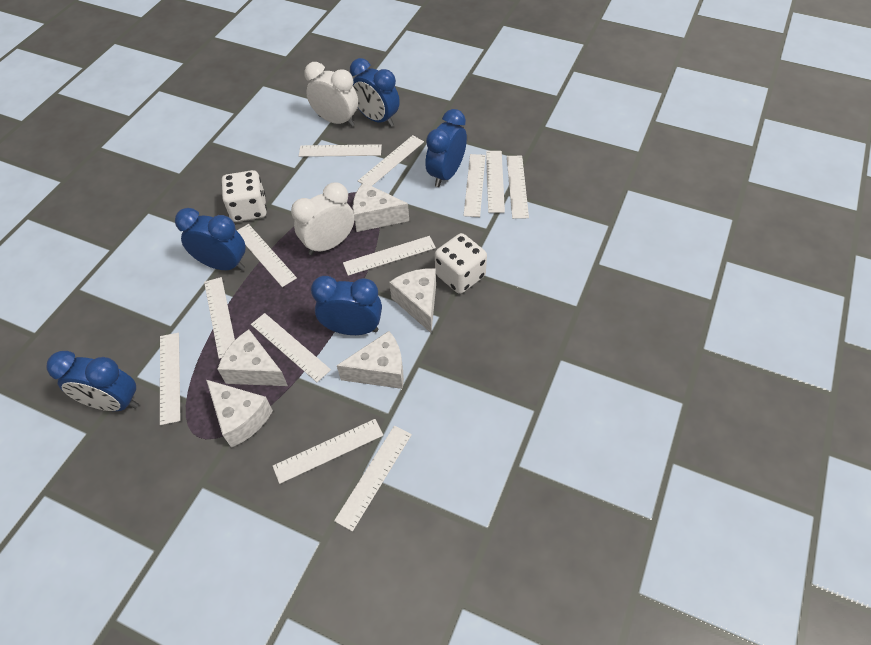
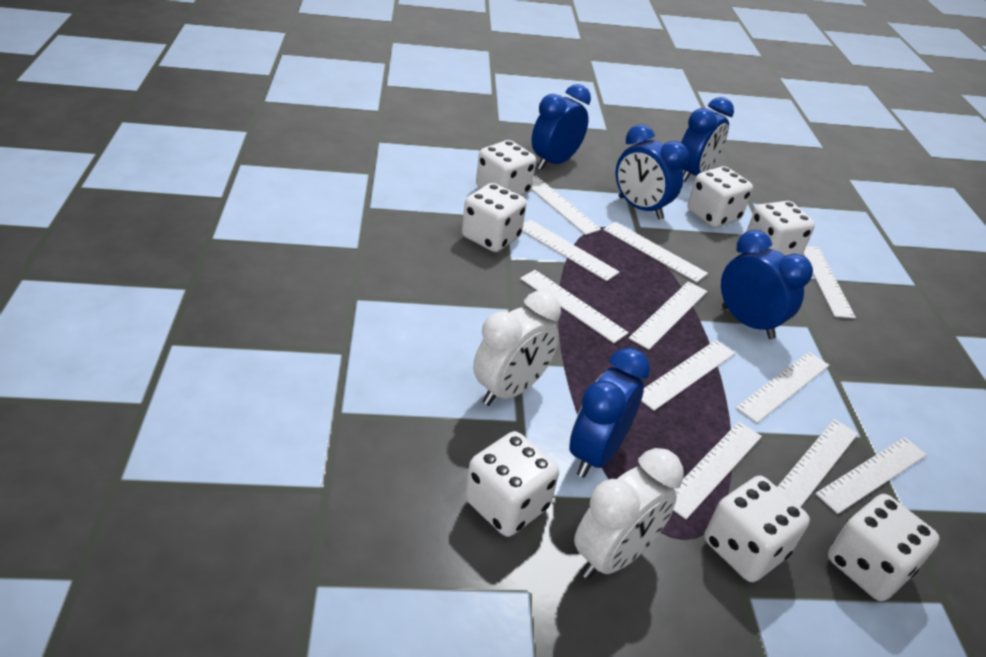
white cheese: [206,380,273,448] [218,329,288,386] [337,331,404,389] [353,182,409,232] [389,268,436,333] = 5 -> none = 0
white dice: [222,170,267,222] [435,233,487,294] = 2 -> [462,183,527,252] [465,431,559,537] [476,140,536,196] [687,166,753,228] [704,476,810,582] [746,201,815,256] [828,494,940,601] = 7
white ruler: [160,333,181,425] [204,277,235,359] [237,224,297,287] [251,313,331,382] [273,419,383,484] [299,144,382,157] [334,426,412,532] [343,236,436,276] [358,135,424,186] [464,154,486,217] [486,151,505,213] [507,156,529,219] = 12 -> [520,270,629,343] [522,220,619,281] [531,176,601,235] [603,222,708,283] [629,281,707,350] [641,340,735,411] [673,422,762,520] [736,352,829,423] [777,419,858,507] [803,246,856,319] [815,437,927,514] = 11

